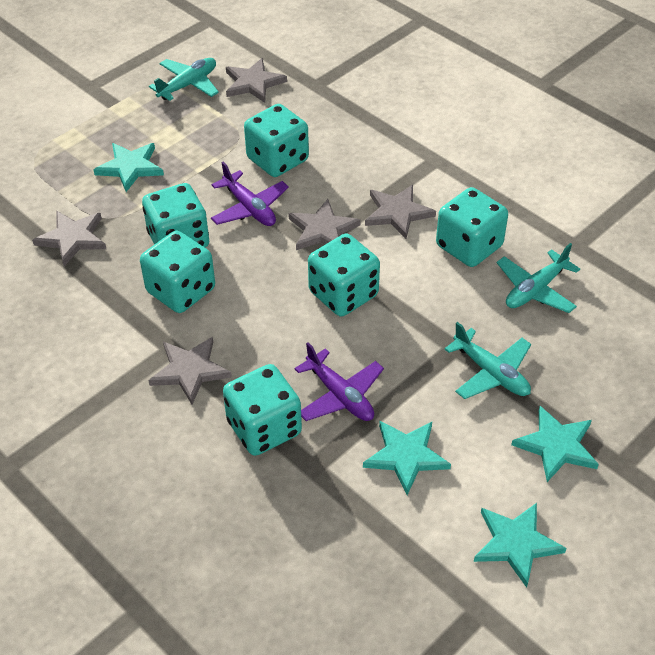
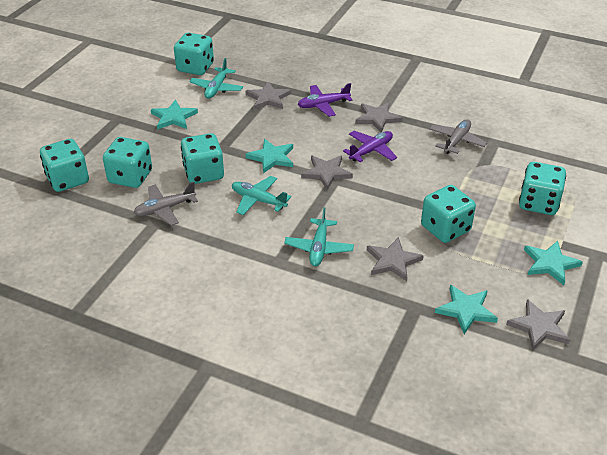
grey plane: none = 0 -> [134,182,198,226] [429,119,487,154] = 2

